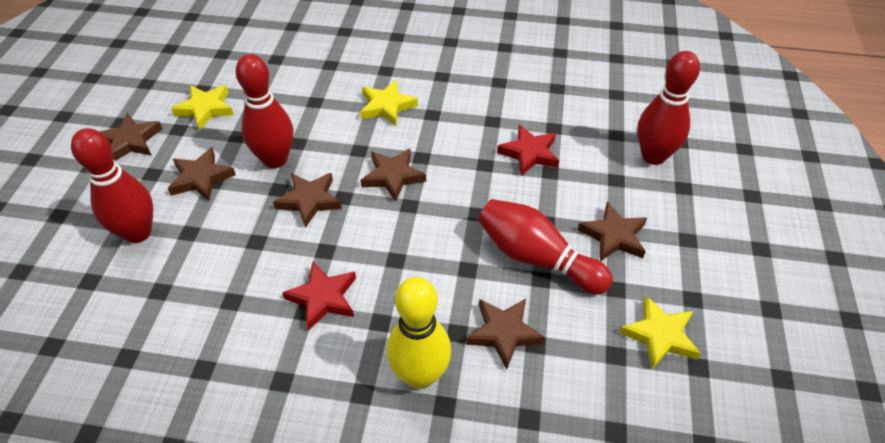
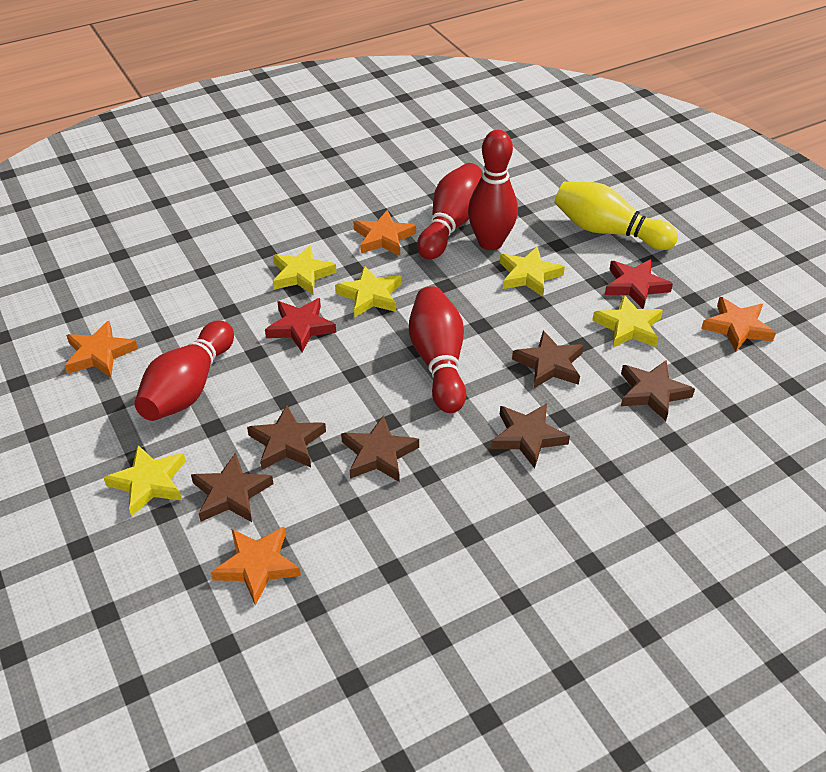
orange star: none = 0 -> [65,321,138,377] [211,527,301,606] [353,210,416,256] [701,297,776,352] = 4
yellow star: [171,85,234,130] [360,80,418,126] [619,296,701,369] = 3 -> [103,445,186,516] [273,245,337,295] [335,265,401,317] [500,246,565,297] [592,295,663,348] = 5

